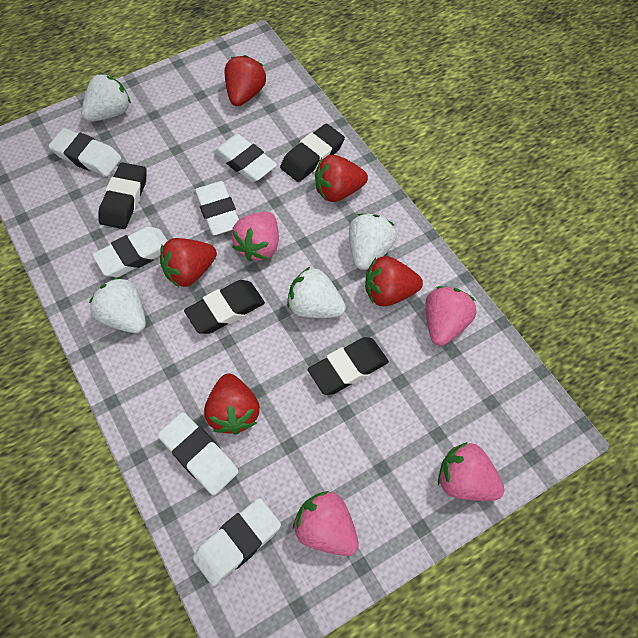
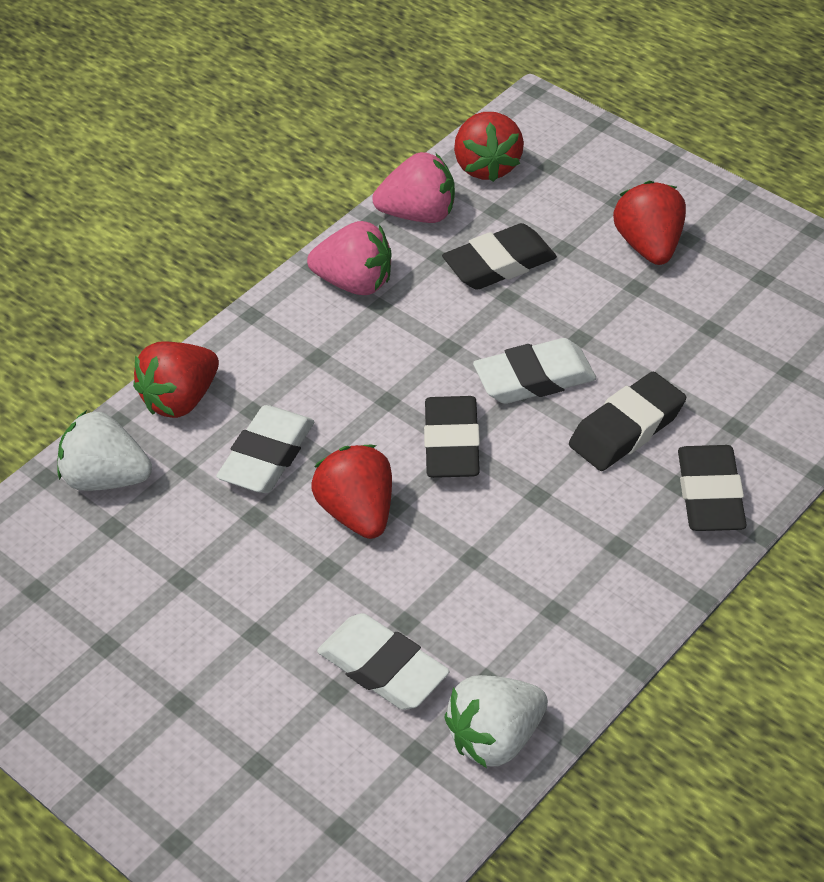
pink strawberry: [231,212,279,261] [293,491,359,556] [425,286,476,346] [438,442,505,501] = 4 -> [307,221,391,295] [372,152,455,223] = 2
red strawberry: [160,238,217,287] [204,373,260,435] [224,55,266,106] [315,155,368,202] [365,256,423,306] = 5 -> [133,341,219,418] [311,445,392,539] [454,112,524,182] [613,181,686,265] = 4
white eraser: [49,128,121,176] [93,227,168,277] [158,412,239,495] [192,498,281,586] [195,181,239,235] [214,134,277,182] = 6 -> [216,405,314,493] [317,613,450,710] [473,338,596,404] = 3
white strawberry: [81,73,131,122] [89,277,146,333] [287,267,346,318] [349,214,396,270] = 4 -> [57,410,152,491] [445,675,548,768] = 2

